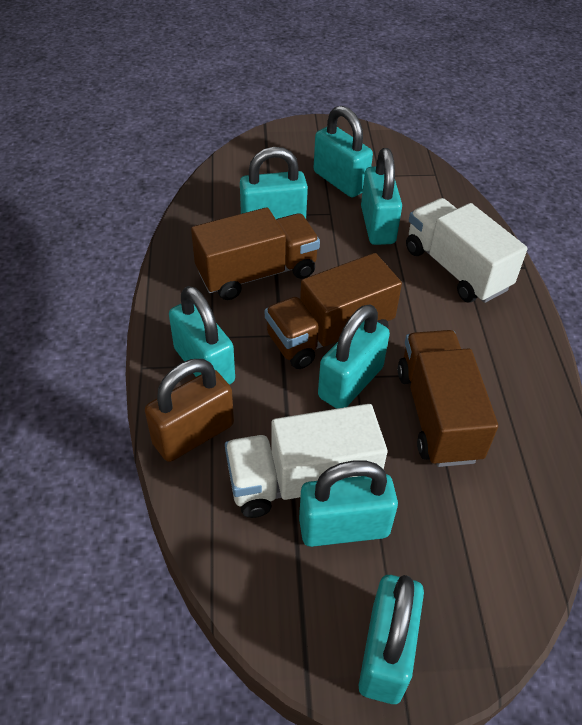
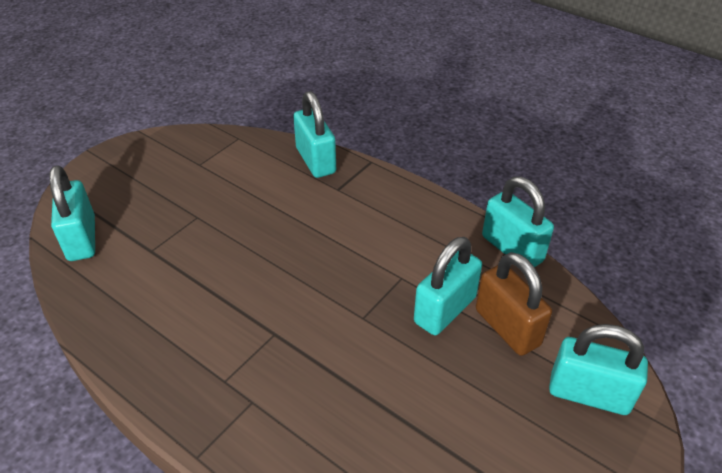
brown truck: [191,207,320,300] [265,253,402,369] [398,330,498,467] = 3 -> none = 0
turquoise padlock: [169,286,235,385] [240,147,308,219] [299,460,398,547] [314,106,373,197] [318,304,390,409] [359,575,424,704] [361,148,402,245] = 7 -> [49,165,95,261] [293,91,336,178] [414,237,482,335] [482,177,554,267] [549,324,648,415] = 5
white truck: [225,404,387,518] [406,198,527,303] = 2 -> none = 0

